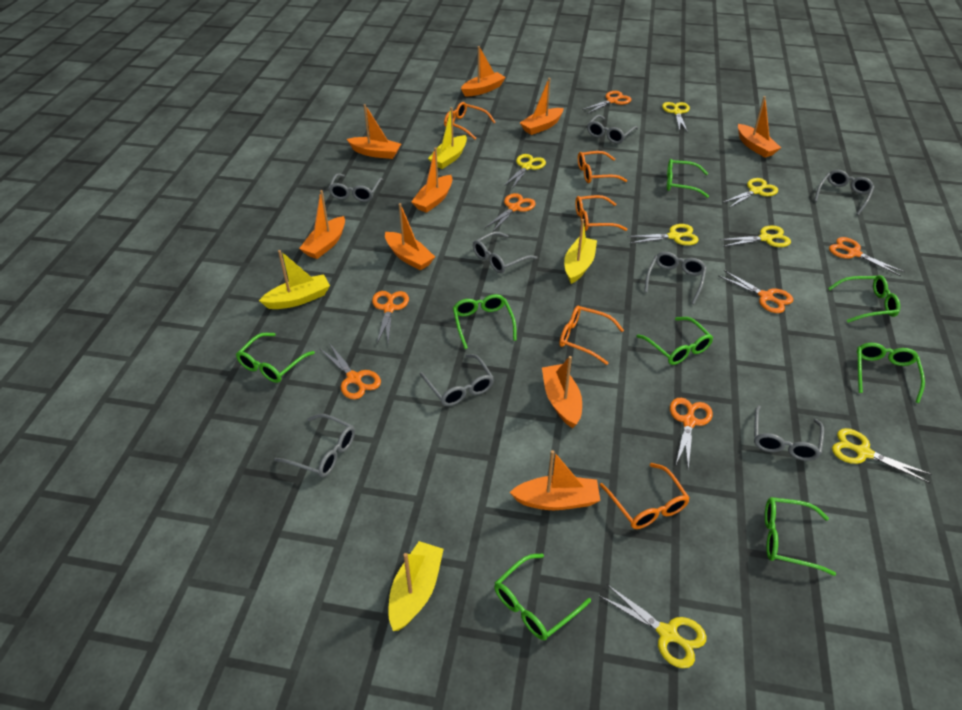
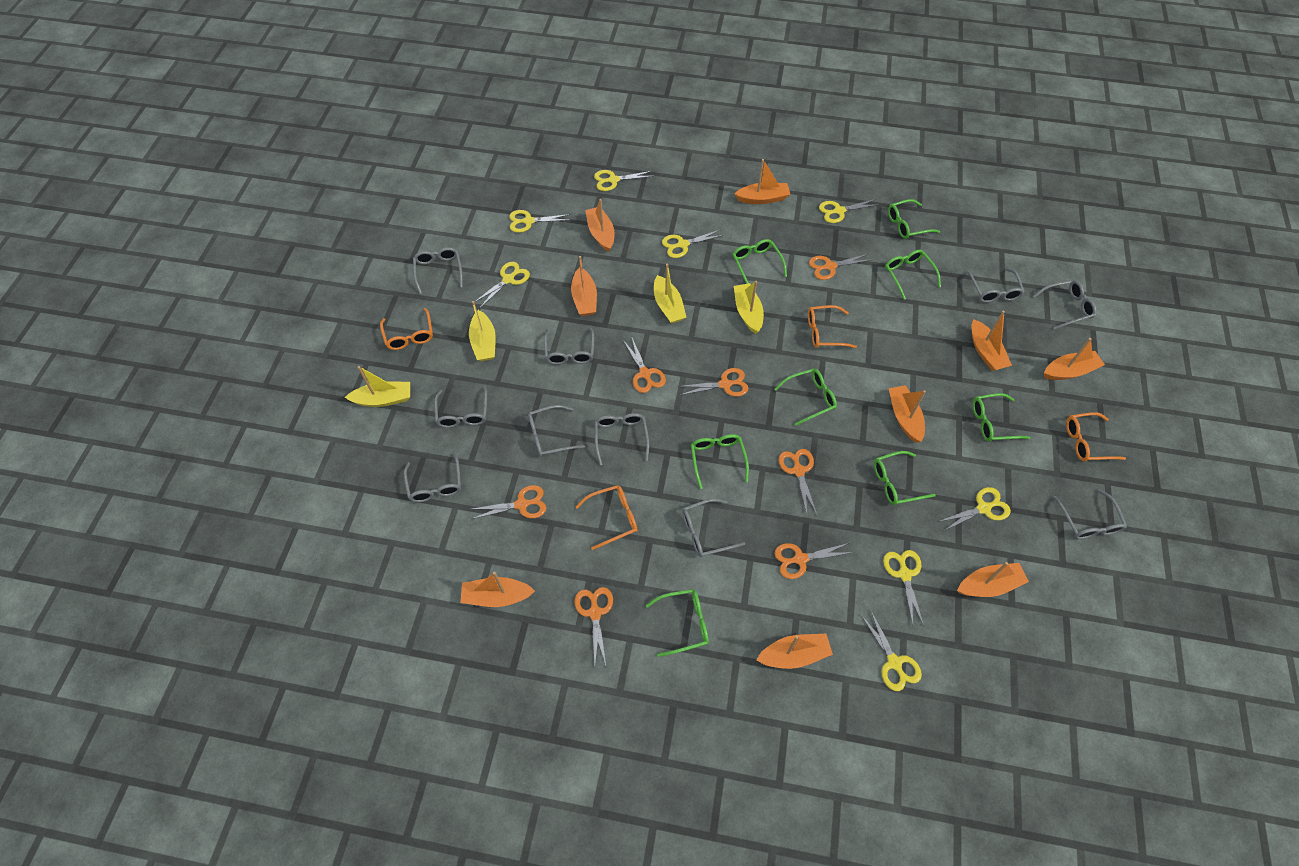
grey glasses: [274,414,355,477] [328,173,383,202] [420,354,494,406] [473,231,537,273] [587,115,638,144] [644,252,707,304] [754,405,824,461] [814,170,874,215] = 8 -> [404,452,461,502] [413,247,463,294] [434,386,487,428] [528,405,585,457] [544,328,594,365] [594,413,649,465] [682,499,745,557] [966,268,1025,303] [1033,280,1096,330] [1053,489,1127,539] = 10
orange glasses: [444,102,496,140] [559,306,624,365] [575,195,627,231] [578,151,628,183] [600,463,690,529] = 5 -> [380,308,433,350] [576,485,637,550] [808,305,857,348] [1066,412,1126,462] = 4
yellow scissors: [504,154,546,189] [599,584,707,668] [627,224,699,245] [662,102,690,132] [719,225,791,247] [722,178,778,208] [832,428,932,483] = 7 -> [475,262,530,308] [509,210,571,233] [594,170,654,191] [662,230,724,258] [819,199,880,223] [860,609,922,691] [883,550,924,626] [938,487,1011,531] = 8

